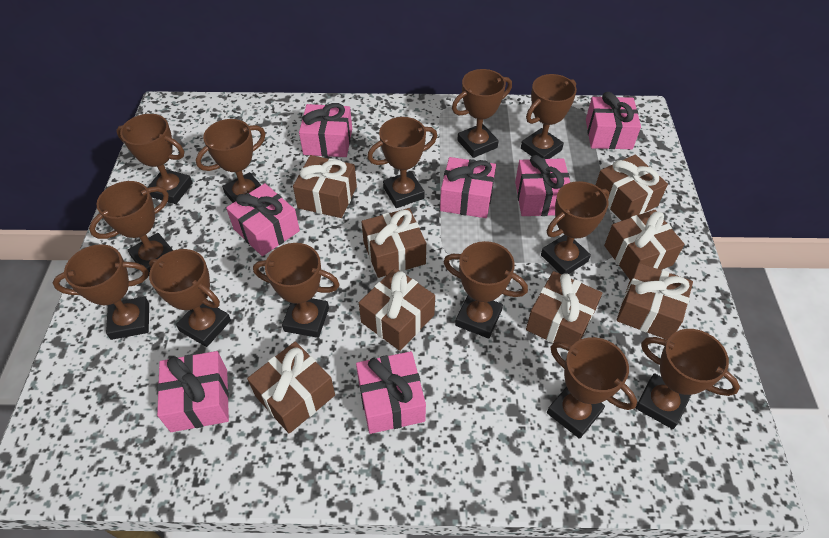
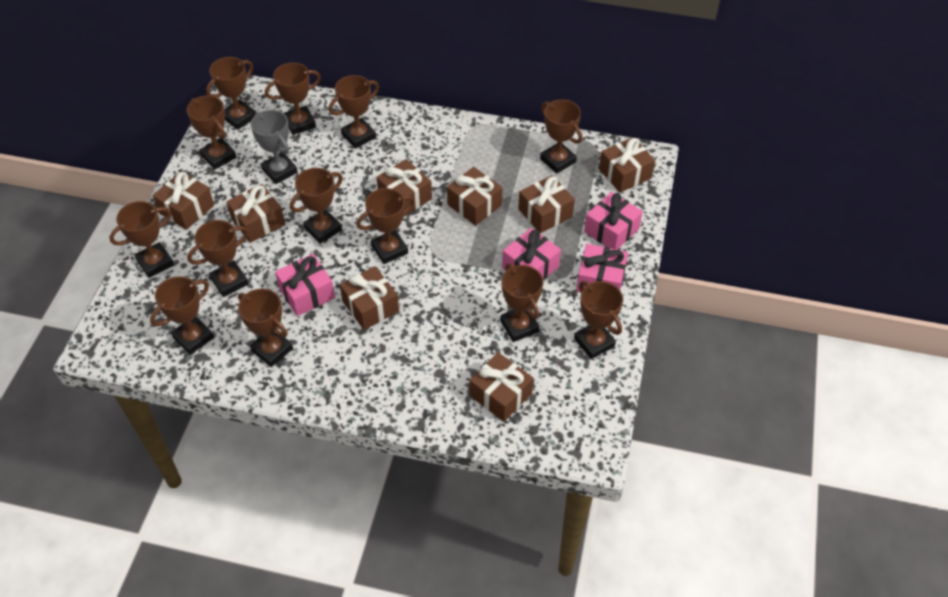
grey trophy: none = 0 -> [251,110,298,184] = 1
pink gift: [157,351,229,432] [226,183,300,256] [299,103,352,157] [356,351,426,434] [440,157,496,218] [515,155,570,216] [586,92,641,149] = 7 -> [275,254,335,316] [502,228,561,280] [576,244,628,292] [584,192,643,250] = 4

